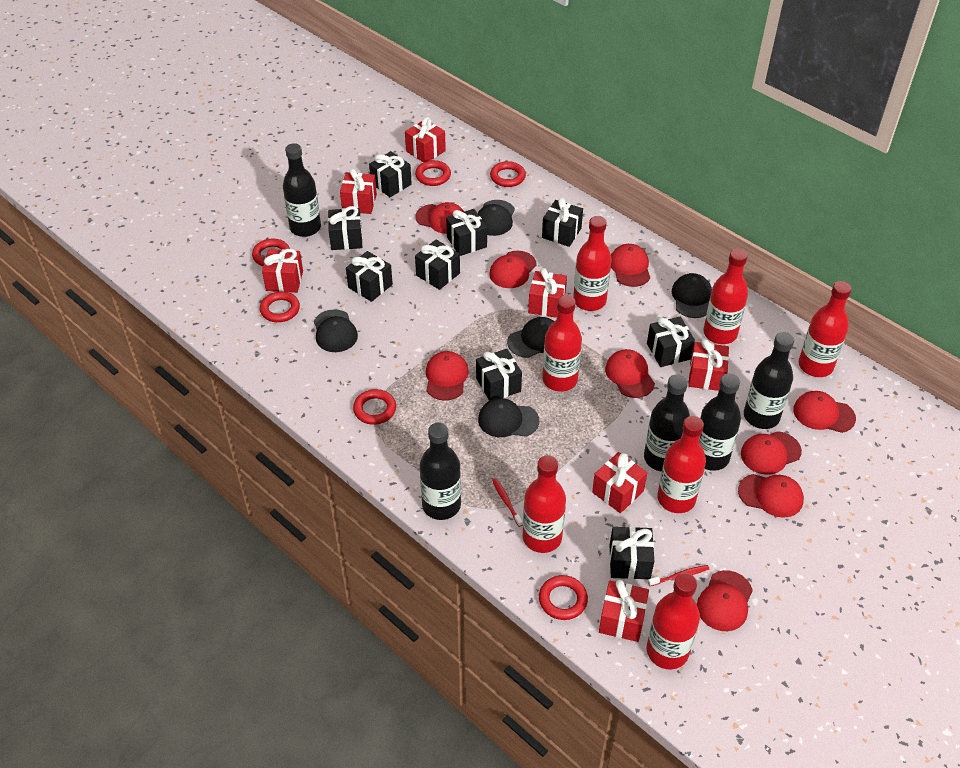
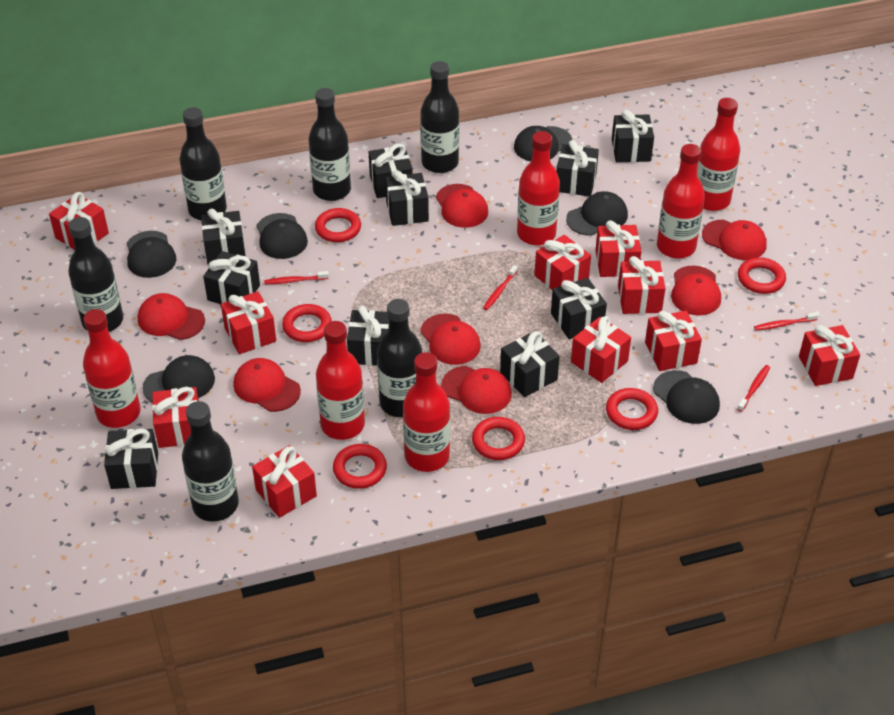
black bottle: [283,143,321,237] [419,422,461,520] [644,374,690,472] [699,373,741,471] [744,332,794,429] = 5 -> [68,217,123,332] [179,107,227,220] [182,401,239,522] [309,88,351,201] [377,299,422,417] [420,61,459,173] = 6
black cap: [314,309,358,352] [477,200,515,236] [478,398,539,437] [507,317,554,358] [672,273,712,318] = 5 -> [126,231,176,278] [142,355,215,403] [256,213,308,259] [514,126,572,161] [566,191,628,236] [653,370,720,424] = 6
black gift: [328,206,362,250] [346,251,393,302] [369,151,412,197] [415,240,460,290] [446,209,487,256] [476,349,522,401] [542,198,583,247] [610,527,654,579] [647,317,695,367] = 9 -> [104,428,158,489] [201,209,245,265] [203,251,260,304] [347,306,389,366] [369,143,413,198] [385,170,429,226] [500,331,560,397] [551,278,607,339] [556,140,599,196] [612,110,654,162] = 10
red bottle: [523,455,566,553] [542,295,582,392] [573,216,612,311] [647,573,700,670] [657,416,706,513] [703,249,748,344] [799,281,852,377] = 7 -> [83,309,141,428] [316,321,365,440] [403,352,450,472] [517,131,560,245] [657,144,705,259] [697,98,740,211] = 6
red cap: [416,202,464,234] [426,351,469,401] [489,251,537,288] [605,349,655,398] [611,244,650,287] [697,570,753,631] [738,474,804,518] [741,431,802,475] [793,391,856,433] = 9 -> [138,293,205,340] [233,358,301,412] [421,314,481,365] [436,184,488,228] [441,366,512,414] [671,266,721,316] [702,220,767,260] = 7
red gift: [262,249,303,293] [340,169,377,214] [405,117,446,163] [528,268,567,318] [592,452,647,513] [599,580,649,642] [688,339,729,391] = 7 -> [49,192,109,250] [152,387,199,448] [221,291,276,354] [252,445,317,518] [534,235,591,290] [571,316,631,383] [595,220,641,277] [618,256,666,314] [645,311,702,371] [799,325,860,386] = 10
red toothbrush: [492,478,523,527] [648,565,709,586] = 2 -> [264,271,329,284] [483,265,518,310] [737,365,770,412] [754,312,819,331] = 4

